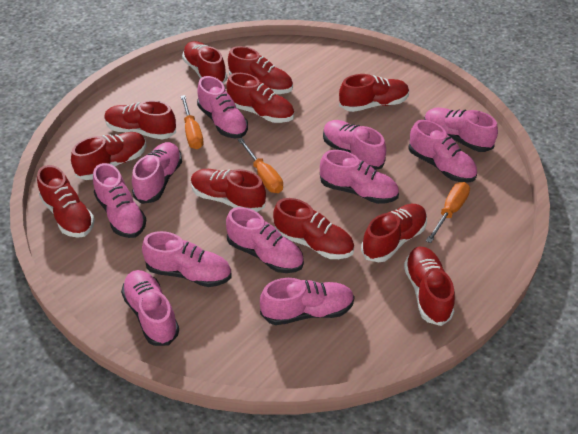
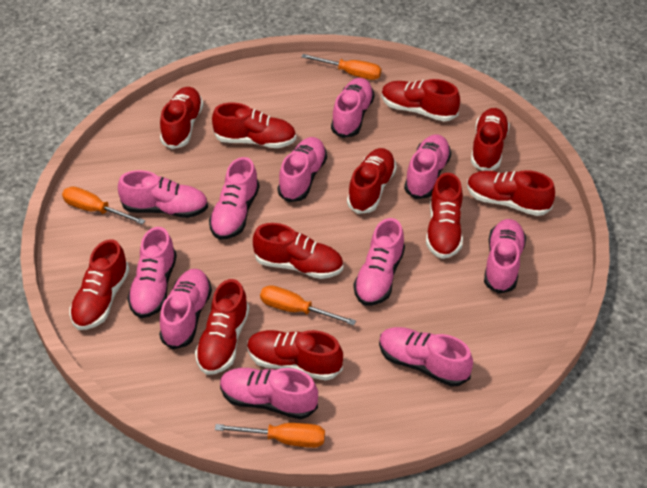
orange screwdriver: [181,95,203,149] [238,138,283,193] [426,182,470,243] = 3 -> [62,187,146,225] [215,423,325,448] [260,285,356,326] [301,54,381,80] = 4

